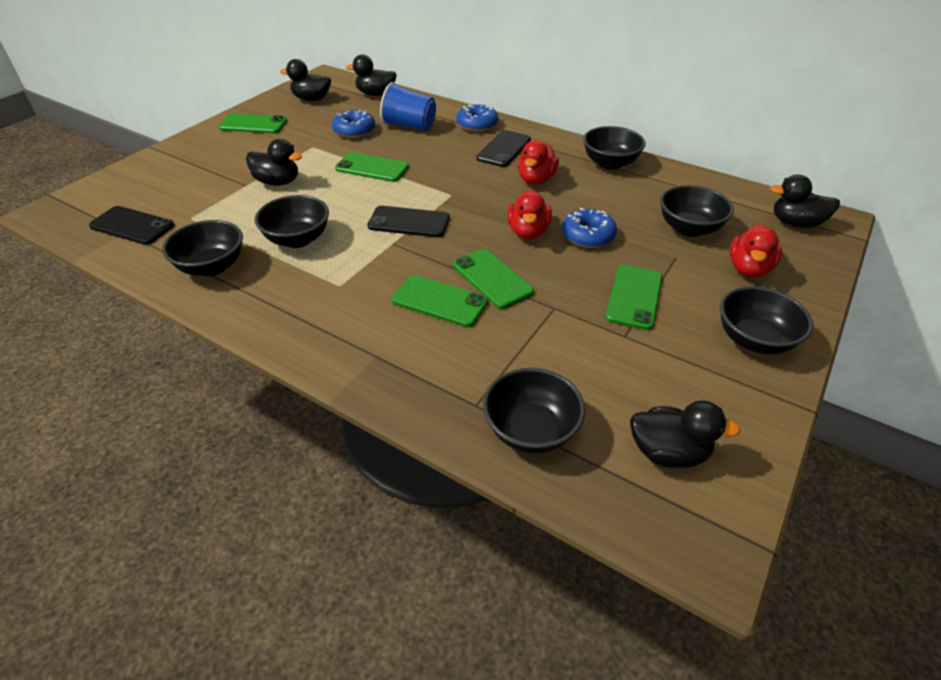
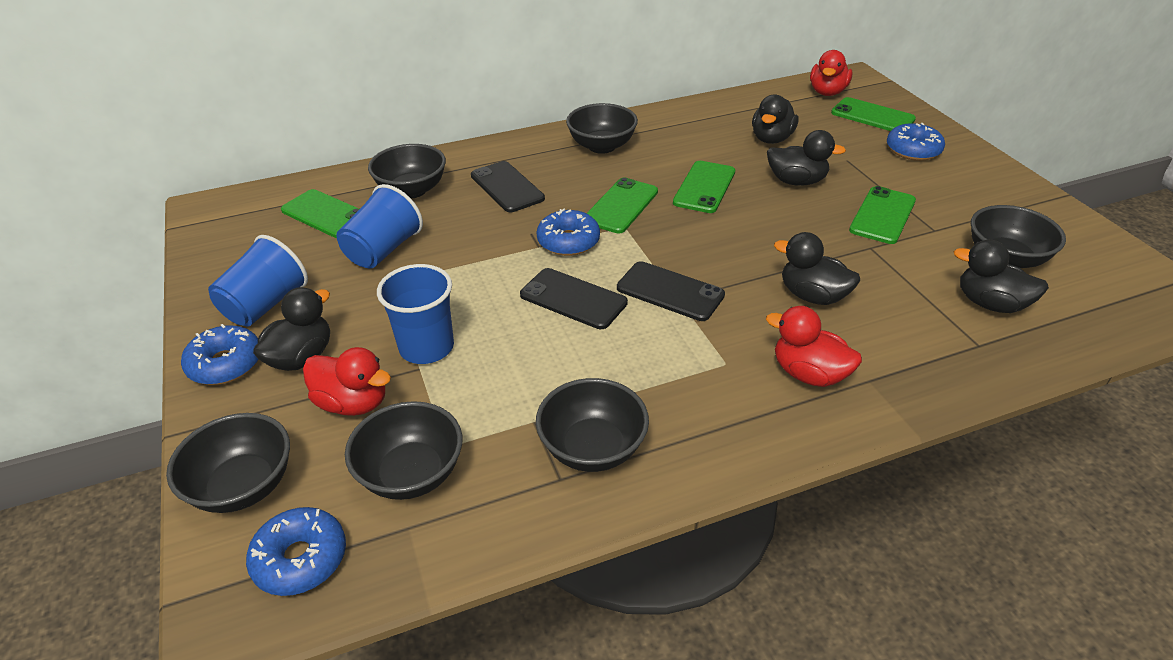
blue cup: [380,82,436,131] = 1 -> [208,235,308,326] [336,184,423,269] [377,264,454,364] = 3
blue donut: [332,110,375,138] [456,103,498,132] [562,208,617,248] = 3 -> [181,324,259,385] [246,507,346,596] [536,209,600,256] [887,123,945,161] = 4

